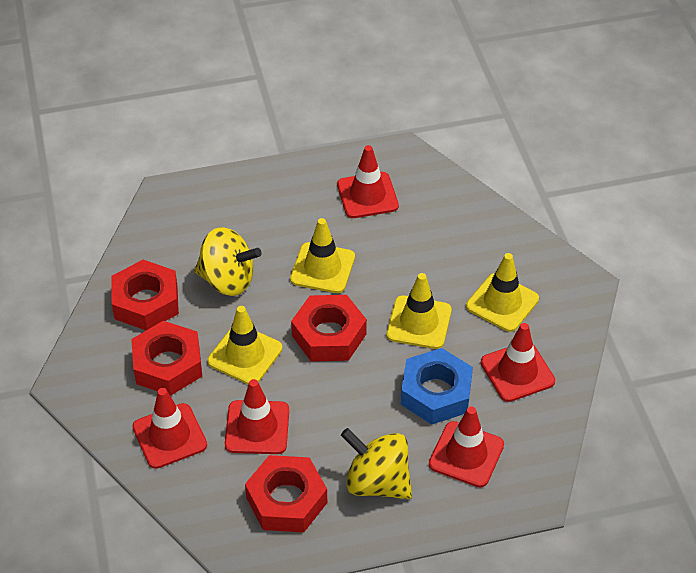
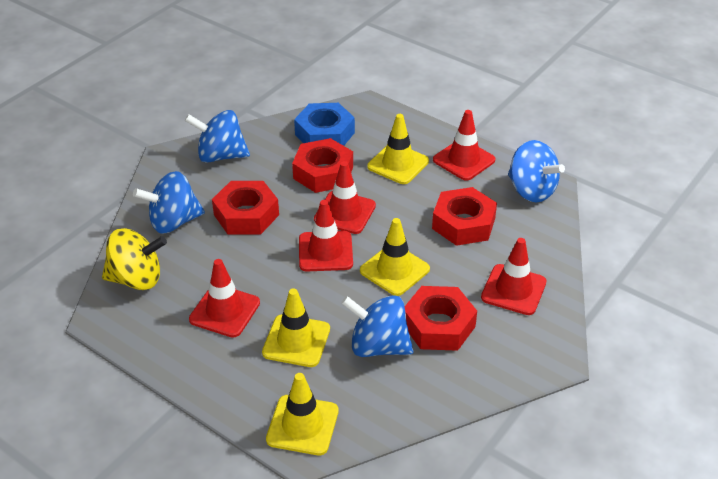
blue spinning top: none = 0 -> [133,171,205,234] [185,110,250,163] [341,295,414,357] [508,140,565,202] = 4
yellow spinning top: [194,227,262,296] [341,428,412,499] = 2 -> [102,228,167,290] = 1

